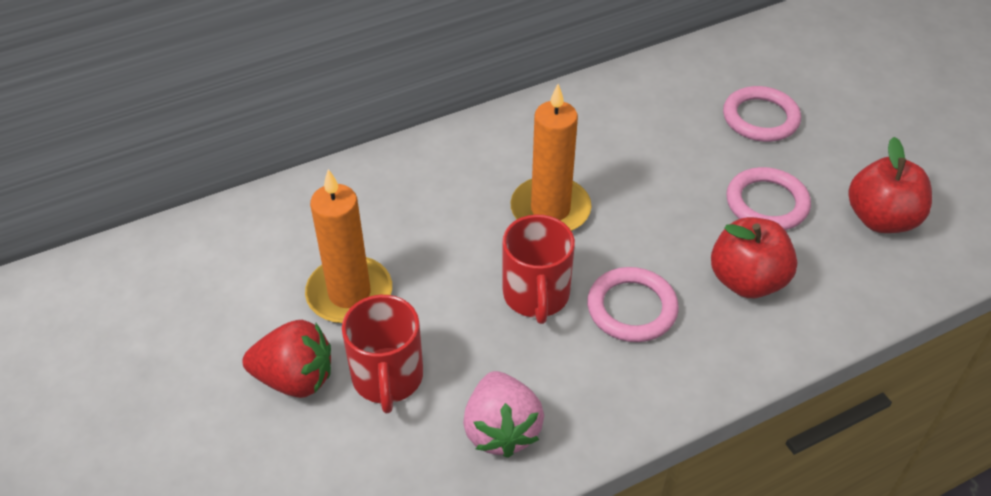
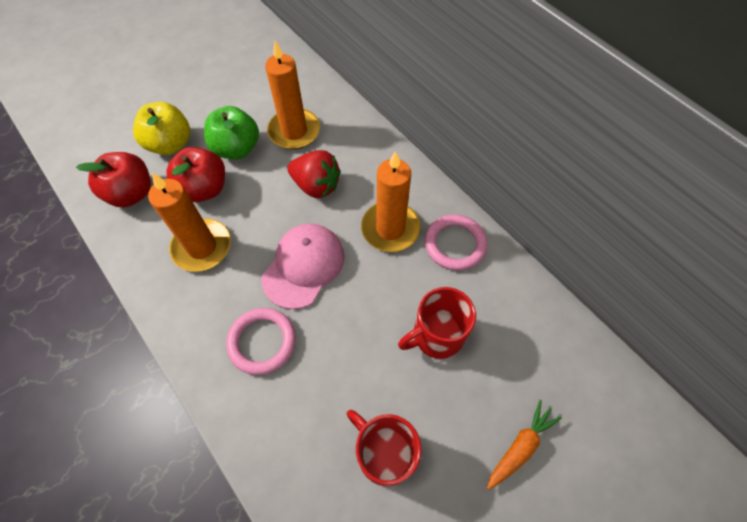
green apple: none = 0 -> [204,106,259,159] = 1
orange candle: [305,169,392,323] [510,84,592,231] = 2 -> [148,173,231,272] [265,41,320,149] [361,151,421,252] = 3
orange carrot: none = 0 -> [487,400,562,490] = 1
pink cap: none = 0 -> [262,223,345,309] = 1
pink ring: [587,267,679,342] [723,86,801,142] [726,167,811,230] = 3 -> [226,308,296,375] [425,214,487,270] = 2
pink strawberry: [463,371,544,458] = 1 -> none = 0
yellow apple: none = 0 -> [133,102,190,155] = 1

